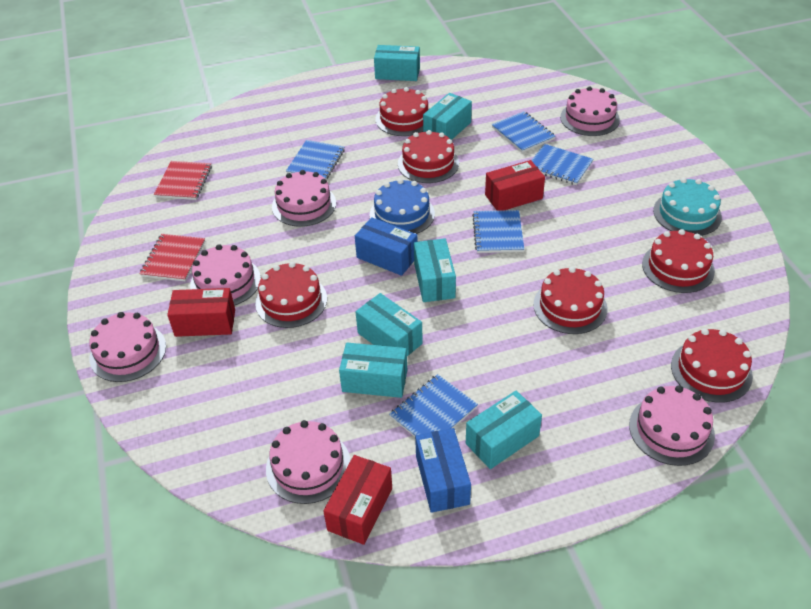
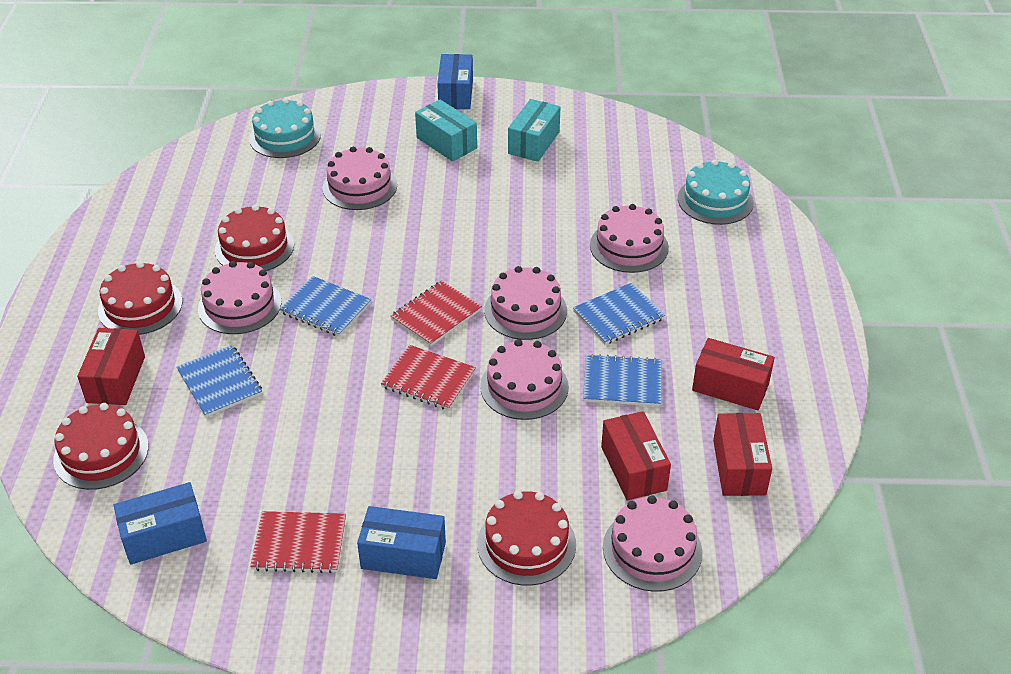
blue box: [355,217,418,276] [415,428,471,513] = 2 -> [113,482,207,565] [357,506,446,579] [437,54,473,109] = 3
blue cake: [369,179,435,234] = 1 -> none = 0
blue notebook: [286,140,345,179] [389,374,478,437] [472,210,524,253] [492,111,556,153] [531,144,593,185] = 5 -> [176,345,262,417] [280,276,371,337] [573,283,665,345] [583,354,661,406] = 4
red box: [167,288,235,337] [323,455,392,545] [485,160,545,211] = 3 -> [77,328,145,405] [601,411,671,500] [692,338,775,410] [713,413,772,496] = 4
red cake: [255,262,327,328] [376,87,429,136] [398,130,459,183] [533,267,608,334] [642,229,715,293] [671,329,753,403] = 6 -> [53,403,149,490] [98,261,183,335] [215,204,294,271] [477,491,576,586] = 4
red notebook: [140,234,205,281] [154,161,212,200] = 2 -> [250,511,346,573] [381,345,476,410] [390,280,482,346] = 3
turquoise box: [339,343,407,398] [356,293,423,356] [374,45,420,81] [414,238,456,302] [423,93,472,140] [466,391,542,469] = 6 -> [415,99,477,162] [508,99,560,162] = 2
turquoise cake: [653,178,722,236] = 1 -> [249,98,321,158] [678,159,754,225] = 2

